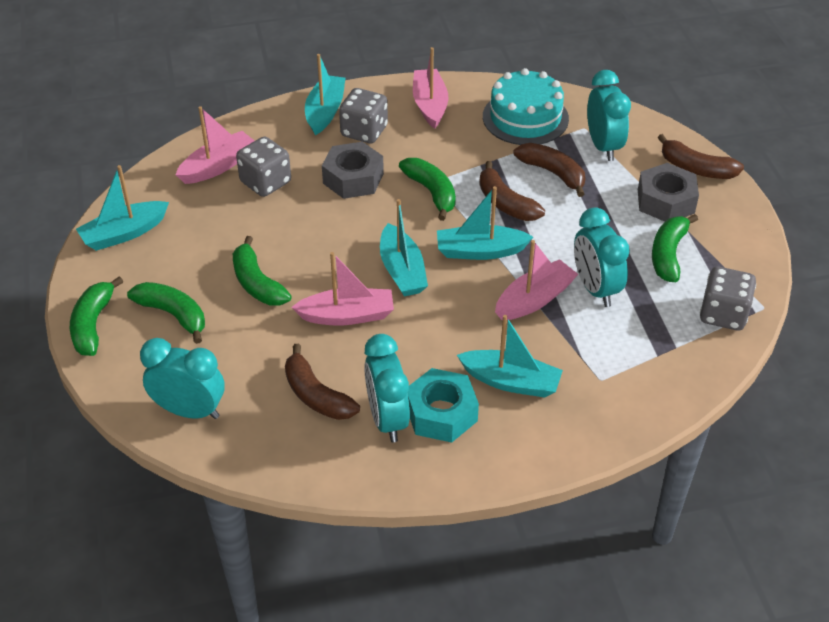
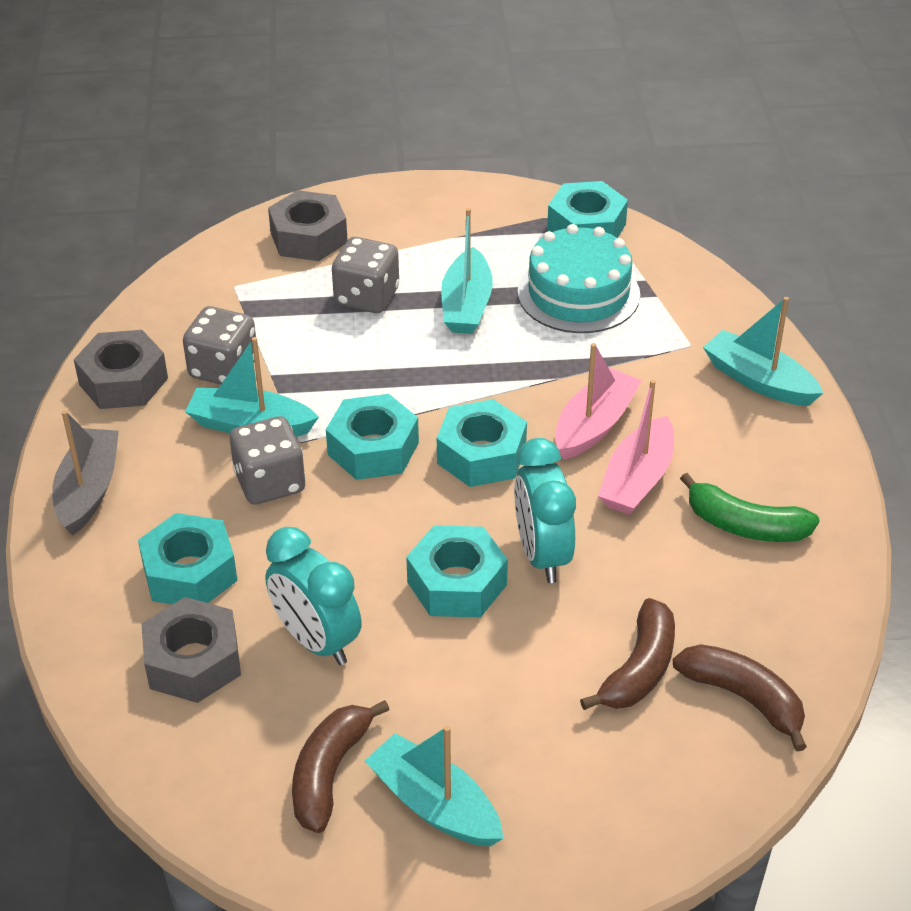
brown banana: [285,344,360,420] [479,161,545,221] [514,143,585,197] [658,134,744,179] = 4 -> [292,700,390,833] [580,598,675,710] [673,644,807,751] = 3
green banana: [70,276,124,356] [127,282,205,344] [233,236,292,306] [399,158,456,221] [652,214,698,282] = 5 -> [680,473,820,542] = 1
grey boat: none = 0 -> [52,410,119,535] = 1
grey nut: [322,142,384,199] [638,163,699,222] = 2 -> [74,330,168,409] [141,597,241,703] [268,190,347,261] = 3
pink boat: [175,106,254,184] [292,252,394,326] [413,47,448,129] [495,240,578,320] = 4 -> [555,343,641,460] [598,379,674,515] = 2
turquoise boat: [76,165,169,251] [305,54,346,135] [380,199,428,297] [437,186,533,260] [457,315,563,398] = 5 -> [185,337,319,437] [365,726,504,846] [441,208,493,334] [703,297,823,406] = 4
turquoise clock: [140,338,225,419] [364,334,410,442] [574,208,630,307] [587,70,631,161] = 4 -> [265,527,362,665] [514,438,576,583] = 2
turquoise nut: [408,368,479,443] = 1 -> [138,513,238,604] [326,394,419,480] [406,525,508,617] [437,399,527,487] [547,181,628,238] = 5

